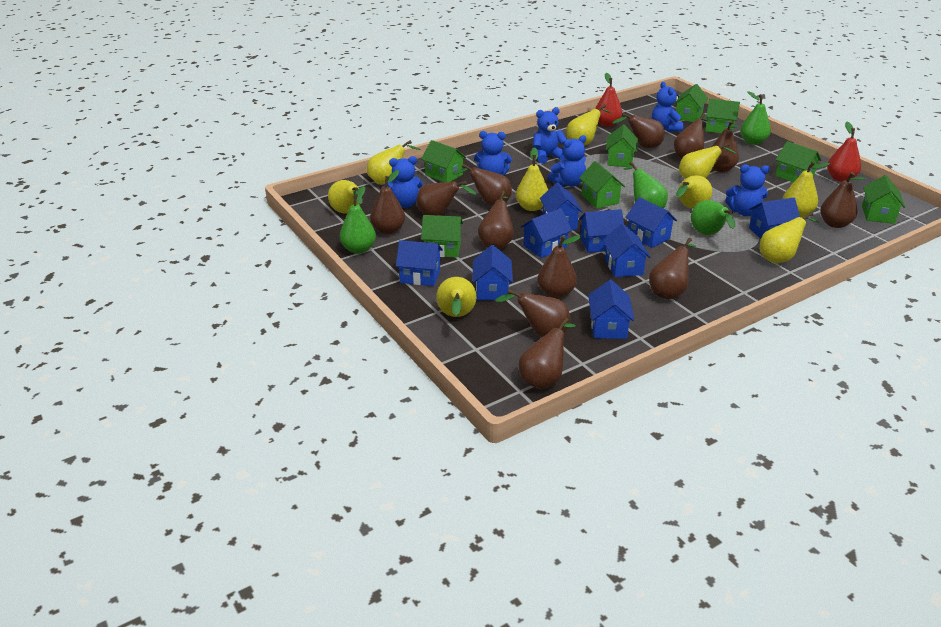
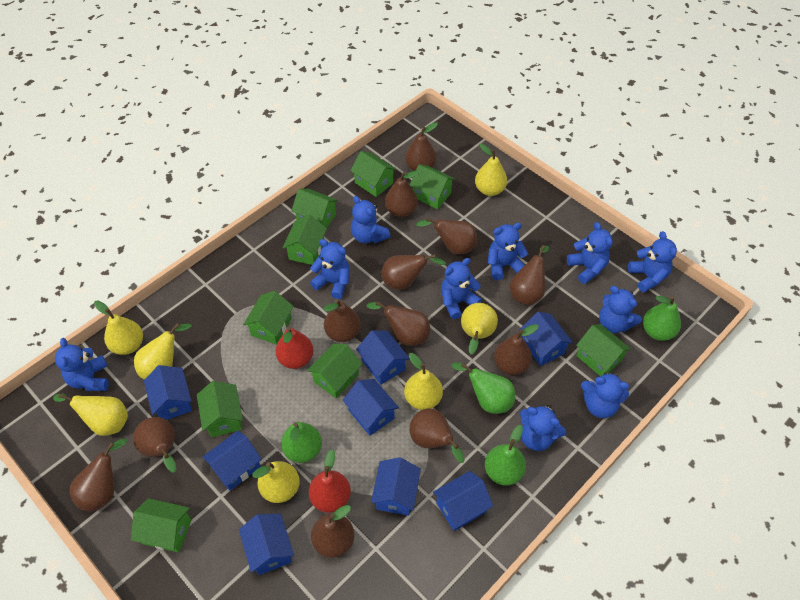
blue house: [396,240,443,286] [473,245,513,300] [520,208,572,258] [540,183,583,230] [579,209,624,253] [588,280,635,339] [603,224,651,277] [625,197,677,248] [749,197,800,239] = 9 -> [144,365,192,420] [203,431,262,491] [239,514,294,575] [343,379,399,436] [356,330,410,385] [371,457,421,516] [433,471,493,531] [520,312,573,366] = 8
blue teddy bear: [383,156,423,208] [474,131,512,175] [533,108,567,164] [548,135,586,187] [652,82,683,132] [725,164,770,216] = 6 -> [55,338,109,391] [310,239,350,299] [351,196,390,243] [441,258,482,319] [488,223,528,280] [520,405,566,451] [567,222,613,284] [581,371,629,418] [599,286,642,333] [628,231,677,292] = 10
green house: [421,140,466,182] [421,215,463,258] [579,161,625,209] [606,124,638,167] [674,84,708,122] [705,99,740,133] [775,141,821,182] [862,175,905,224] = 8 -> [131,498,191,553] [197,381,243,437] [243,291,294,345] [282,214,327,265] [291,189,338,228] [307,343,362,398] [350,151,397,197] [410,164,455,209] [576,324,631,376] = 9
yellow pear: [328,180,362,214] [367,140,420,185] [436,277,476,317] [516,147,548,211] [566,104,612,146] [676,175,712,209] [679,143,737,179] [760,212,819,263] [783,162,830,217] = 9 -> [53,393,128,436] [94,300,143,355] [134,323,192,380] [252,461,300,503] [404,353,443,410] [461,303,498,355] [475,144,507,196] = 7

